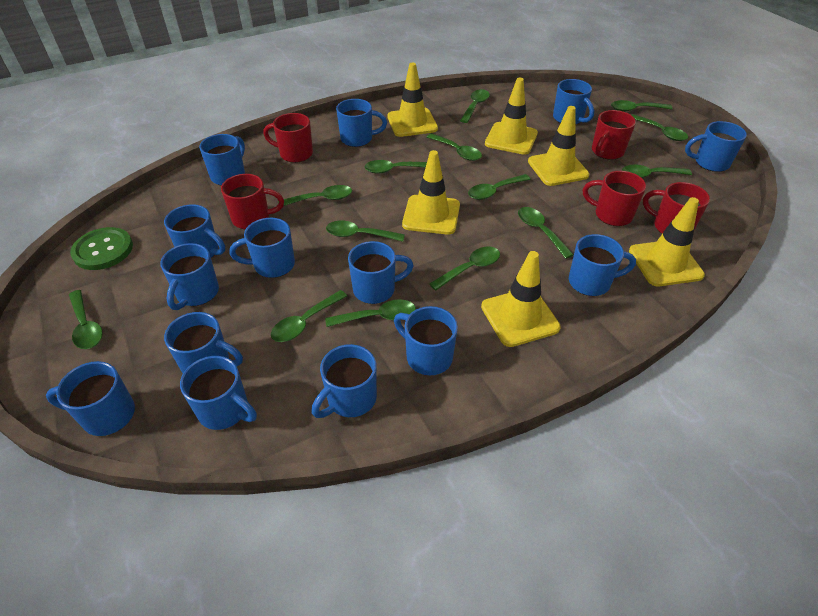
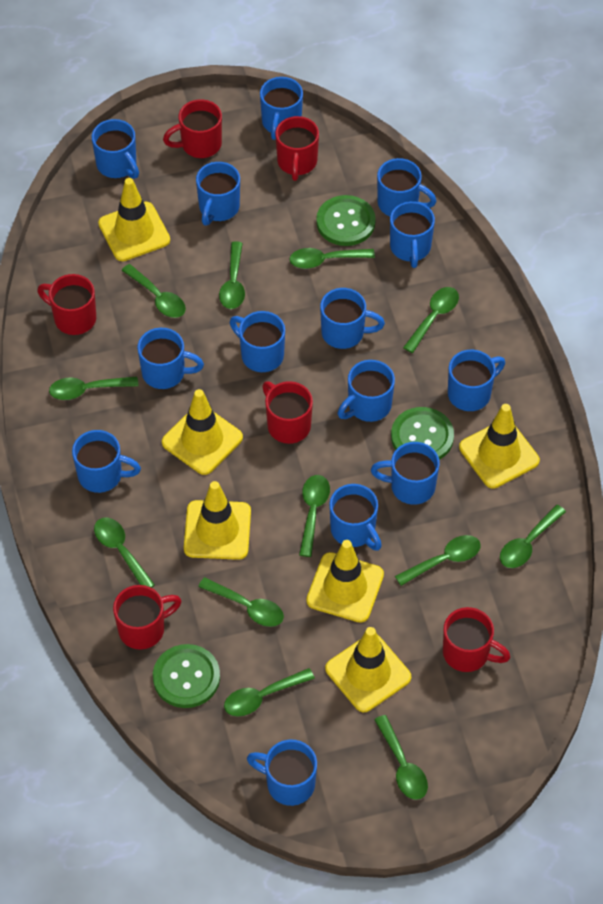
green button: [70,227,133,270] = 1 -> [153,644,220,708] [316,195,376,246] [391,407,454,460] = 3
green spoon: [69,290,103,349] [271,290,347,342] [278,185,352,206] [325,299,416,327] [326,220,405,242] [365,160,427,174] [427,133,482,161] [429,247,500,291] [460,89,490,123] [468,174,531,200] [518,207,574,259] [611,100,673,112] [622,165,692,178] [631,114,688,141] = 14 -> [49,377,139,400] [94,518,155,588] [121,264,186,318] [198,577,284,627] [219,241,245,309] [224,668,315,717] [290,248,375,269] [299,475,330,557] [374,715,428,800] [395,535,481,586] [403,287,459,353] [500,505,566,568] = 12
red mug: [221,174,284,229] [263,113,313,163] [583,171,646,226] [592,110,636,160] [643,182,710,234] = 5 -> [37,274,96,335] [113,585,182,650] [163,99,222,158] [262,381,313,444] [275,116,319,181] [443,607,510,672] = 6

